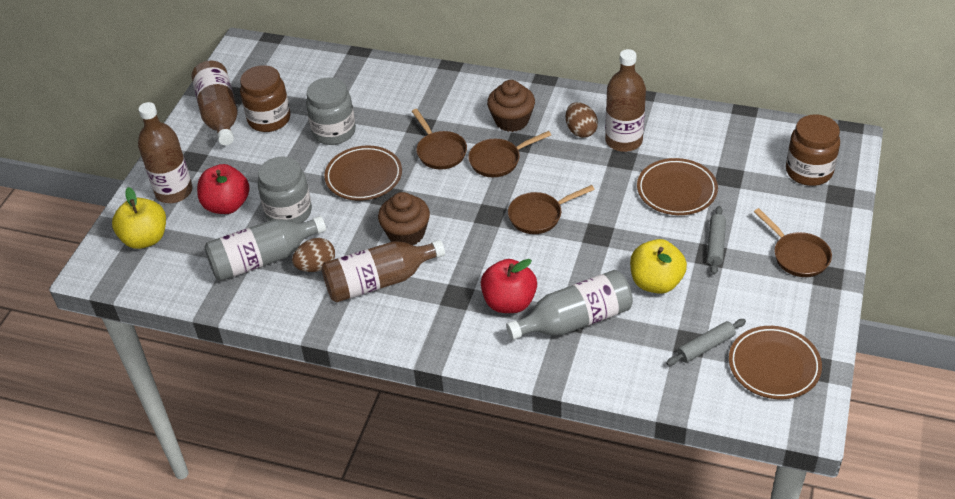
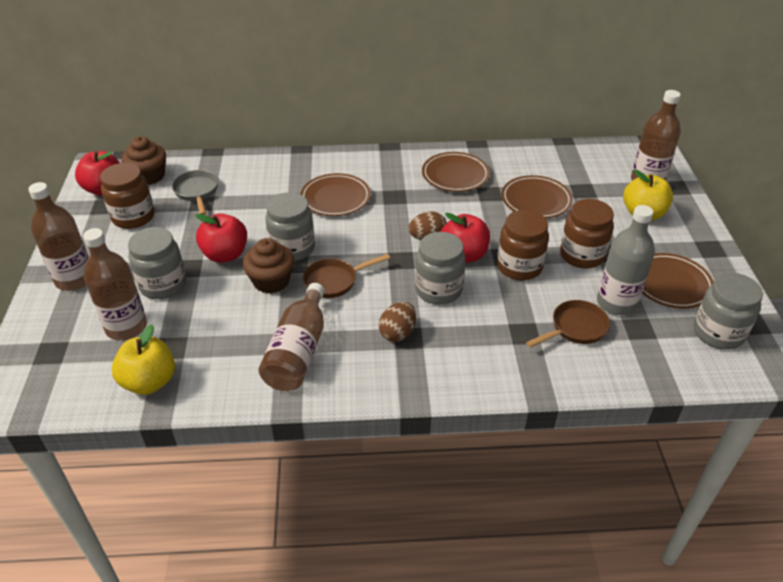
brown jar: [240,65,291,132] [786,114,840,186] = 2 -> [100,163,155,229] [497,210,549,280] [560,199,614,269] = 3
brown pan: [412,109,467,169] [468,131,551,177] [508,185,595,234] [754,208,832,277] = 4 -> [303,254,390,298] [526,300,610,348] = 2
brown plate: [324,145,402,201] [637,158,718,215] [729,326,822,399] = 3 -> [300,173,371,216] [422,152,490,192] [501,175,573,218] [642,253,714,309] = 4
grey bottle: [204,216,326,281] [506,270,633,340] = 2 -> [597,205,655,315] = 1
grey jar: [258,156,312,223] [306,77,356,145] = 2 -> [128,227,186,299] [266,192,315,261] [415,232,465,305] [694,273,763,350] = 4
grey pan: none = 0 -> [172,170,218,215] = 1
grey rolling pin: [666,319,746,366] [707,206,726,275] = 2 -> none = 0
red apple: [197,164,250,214] [481,259,537,313] = 2 -> [75,151,119,196] [195,213,247,263] [441,213,490,263] = 3

